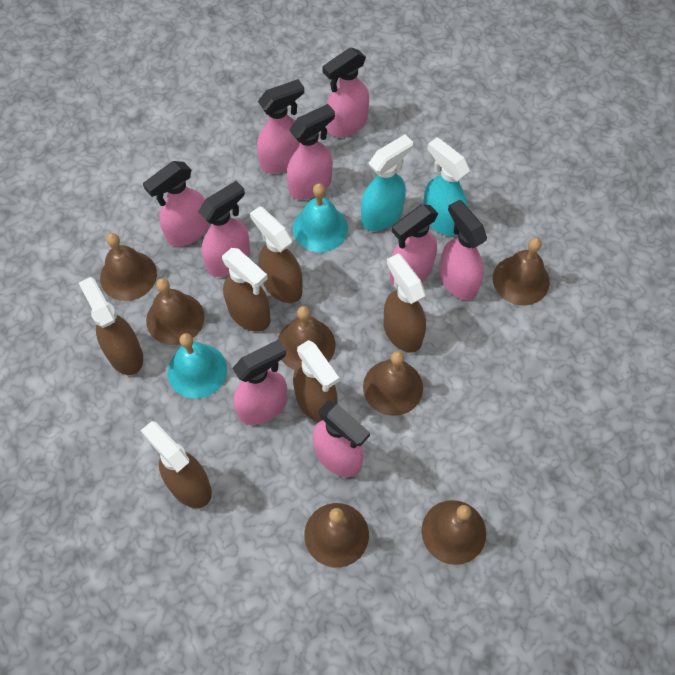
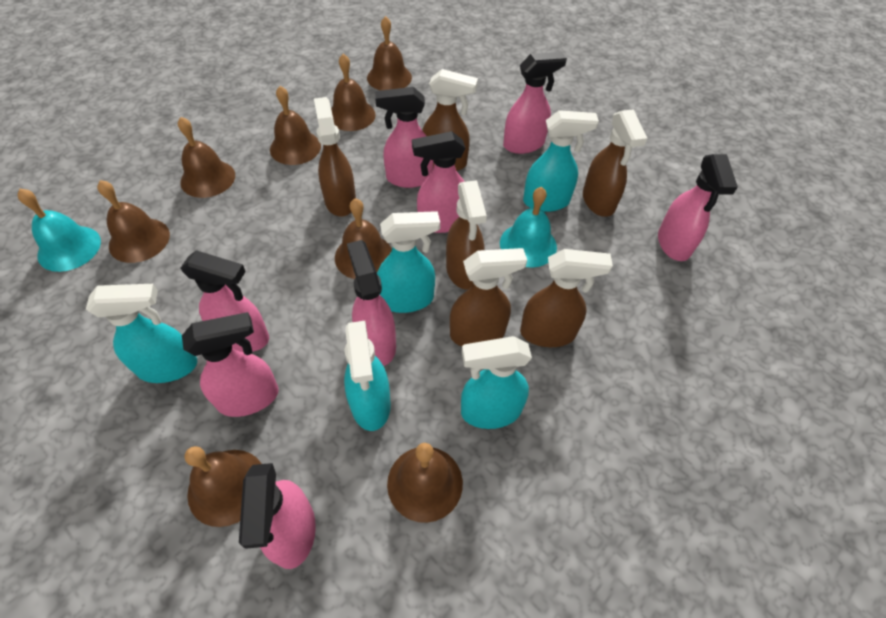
brown bell: [100,233,157,301] [146,278,204,345] [278,306,335,370] [304,503,369,568] [363,351,423,416] [422,500,486,565] [493,238,550,306] = 7 -> [97,180,170,263] [178,117,235,198] [184,446,261,527] [270,86,321,165] [331,54,376,131] [335,198,392,279] [367,16,412,90] [387,443,463,523] = 8
pink spray bottle: [143,161,210,247] [198,181,250,277] [232,339,287,425] [257,79,304,173] [287,104,335,200] [313,400,370,477] [323,47,369,137] [390,204,439,284] [440,200,487,300] = 9 -> [181,250,269,352] [182,312,279,417] [239,463,316,569] [347,240,396,366] [375,87,434,188] [412,131,465,233] [503,52,567,154] [658,154,738,261] = 8
turquoise spray bottle: [361,134,413,231] [423,137,470,236] = 2 -> [86,284,197,383] [344,321,391,431] [377,211,440,313] [461,336,532,429] [523,110,599,212] = 5

